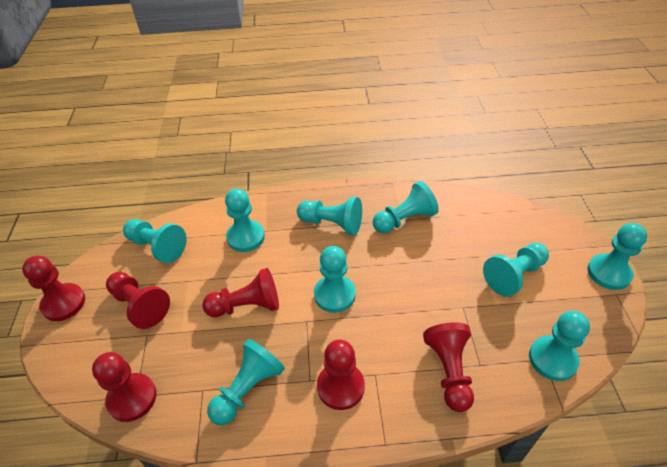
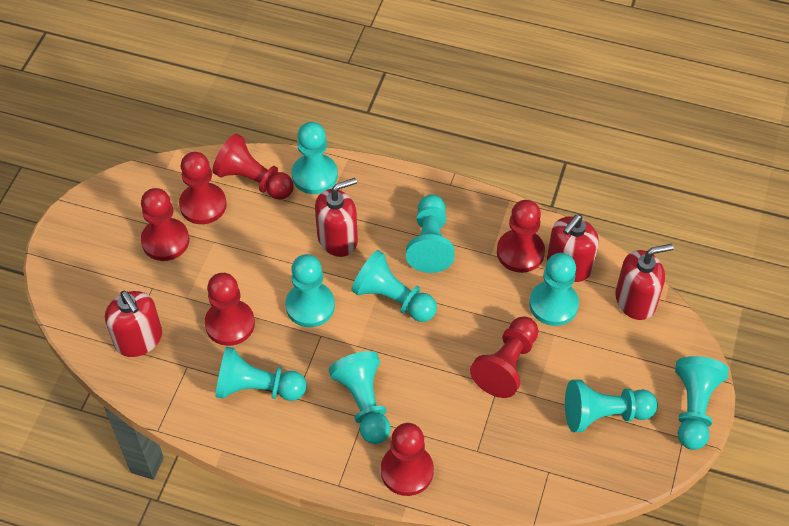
red pawn: [22,256,85,321] [92,352,157,422] [106,272,170,329] [202,268,279,317] [317,340,365,410] [423,322,474,412] = 6 -> [141,188,189,261] [179,152,227,224] [205,273,255,346] [213,134,293,200] [381,423,434,496] [470,316,539,398] [497,200,545,273] = 7
red soap dispenser: none = 0 -> [105,291,162,357] [315,178,358,257] [547,214,599,282] [615,244,674,320] = 4

